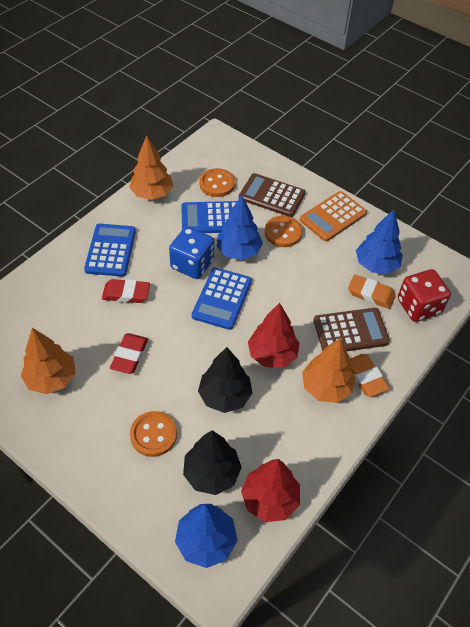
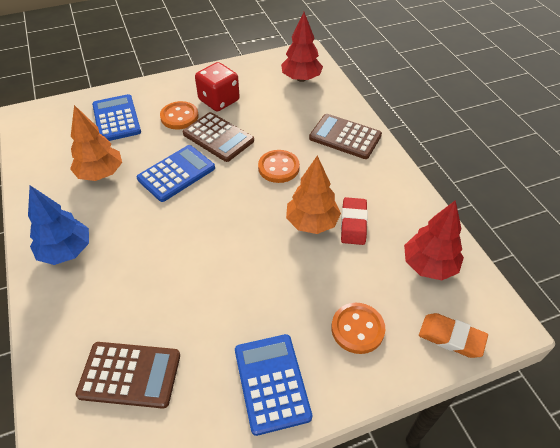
black tree: [183,430,242,495] [198,347,252,413] = 2 -> none = 0
blue dice: [169,227,214,279] = 1 -> none = 0
blue tree: [175,504,237,568] [217,195,263,260] [356,210,403,274] = 3 -> [28,185,89,265] = 1
brown calculator: [239,173,306,217] [314,308,390,351] = 2 -> [75,342,180,409] [183,112,254,162] [309,114,382,159] = 3
orange calculator: [300,191,367,241] = 1 -> none = 0
orange eraser: [348,274,396,309] [349,354,390,397] = 2 -> [419,313,488,358] = 1
orange tree: [21,328,76,394] [129,135,173,200] [302,338,356,403] = 3 -> [70,105,122,181] [286,155,341,234] = 2
red eraser: [102,279,150,303] [110,333,148,374] = 2 -> [341,197,368,245] = 1

